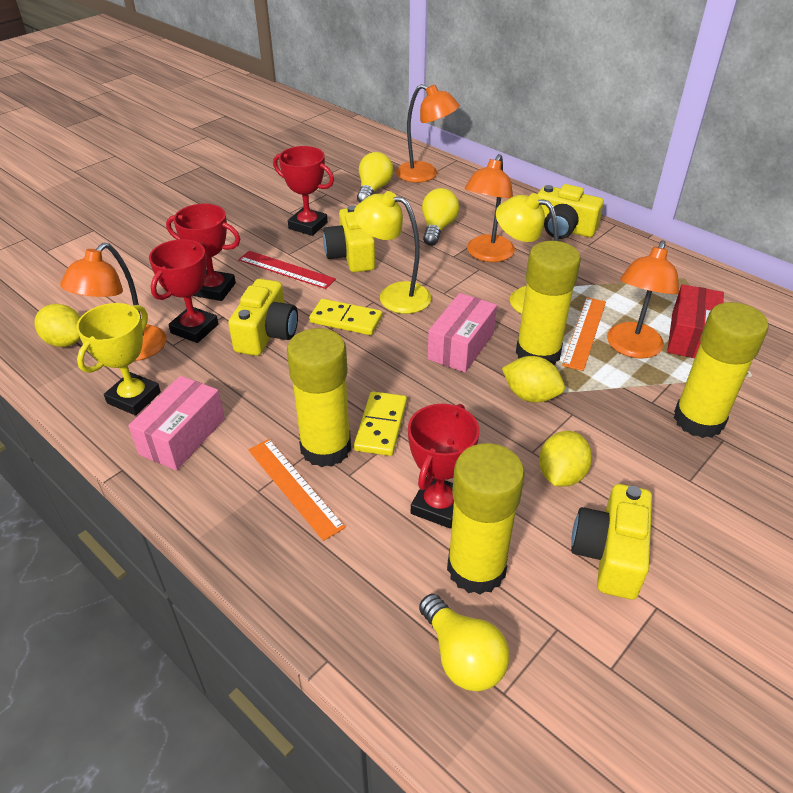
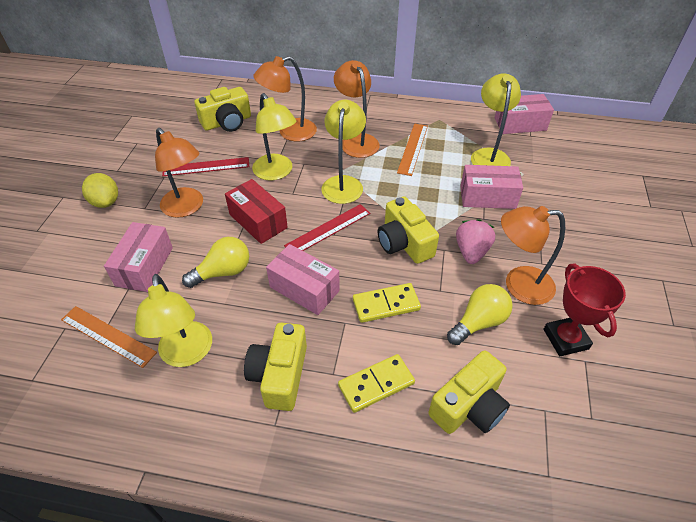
pink box: [128,376,225,471] [427,293,497,372] = 2 -> [104,222,173,292] [266,244,340,315] [460,165,523,209] [494,94,554,134] = 4
pink strawberry: none = 0 -> [456,219,495,264] = 1
red ruler: [238,251,336,289] = 1 -> [162,157,249,176] [284,204,370,251] = 2
red trophy: [149,239,219,343] [166,204,240,301] [273,146,334,236] [408,404,480,528] = 4 -> [544,264,626,356] = 1
yellow glue stick: [287,328,351,467] [447,443,525,595] [516,241,581,365] [674,302,769,438] = 4 -> none = 0
yellow lamp: [354,191,432,314] [496,193,559,314] = 2 -> [135,274,212,367] [252,93,297,181] [321,100,366,204] [471,73,521,166] = 4
yellow lemon: [34,304,80,347] [502,356,565,402] [539,431,592,487] = 3 -> [82,173,118,208] = 1
yellow light bulb: [357,152,393,203] [419,594,510,691] [422,188,459,246] = 3 -> [182,237,249,288] [447,284,513,345] = 2
yellow trophy: [76,303,161,415] = 1 -> none = 0

